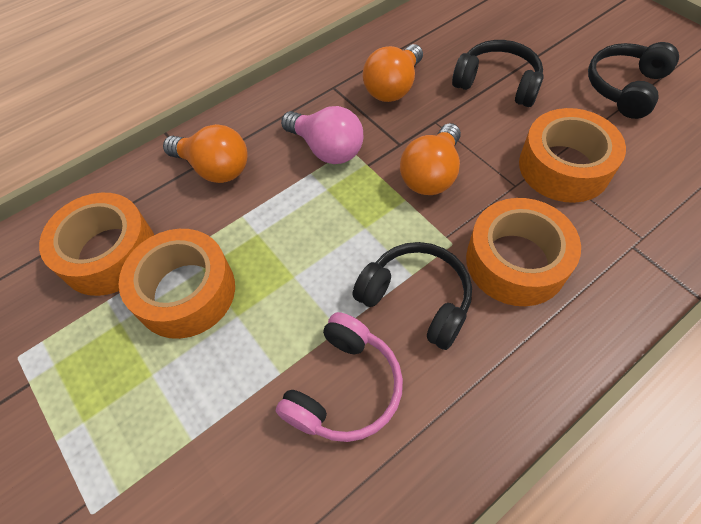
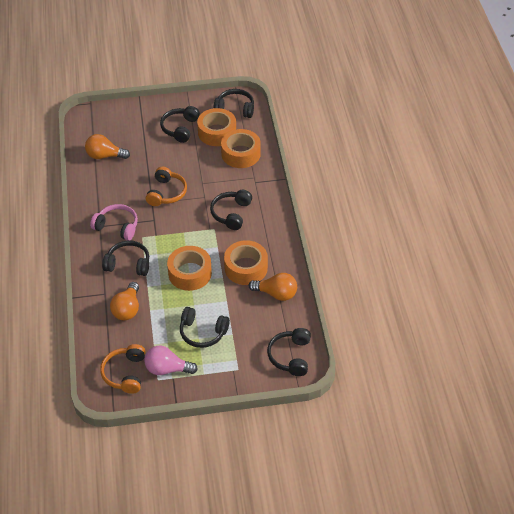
black headphones: [353,242,472,350] [452,40,544,107] [588,42,679,119] = 3 -> [102,240,149,276] [160,106,200,143] [180,307,230,348] [210,190,252,230] [213,89,254,118] [267,328,311,376] = 6
orange headphones: none = 0 -> [100,344,146,394] [145,167,187,206] = 2

